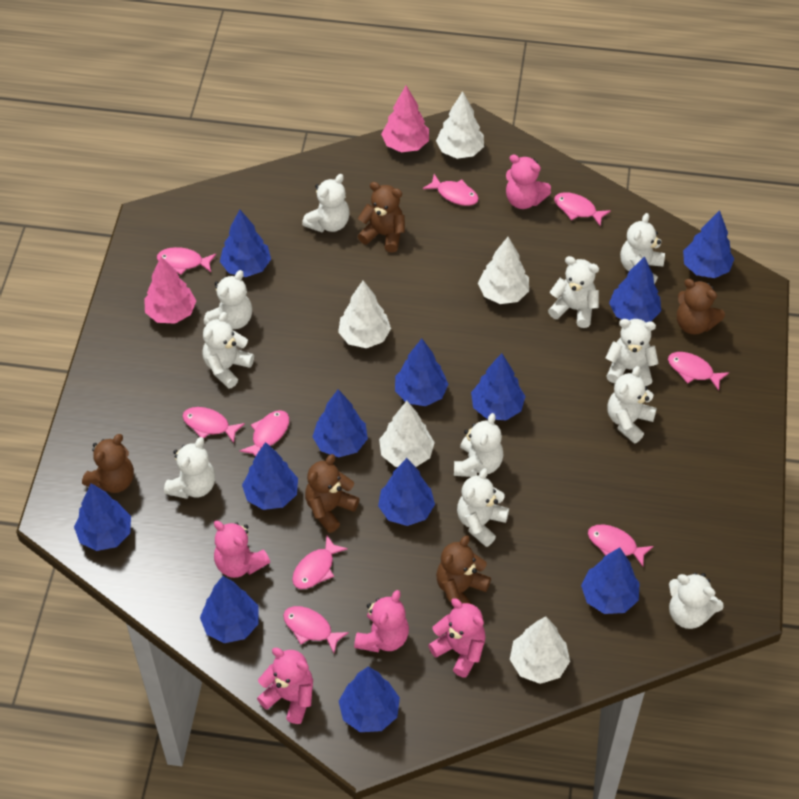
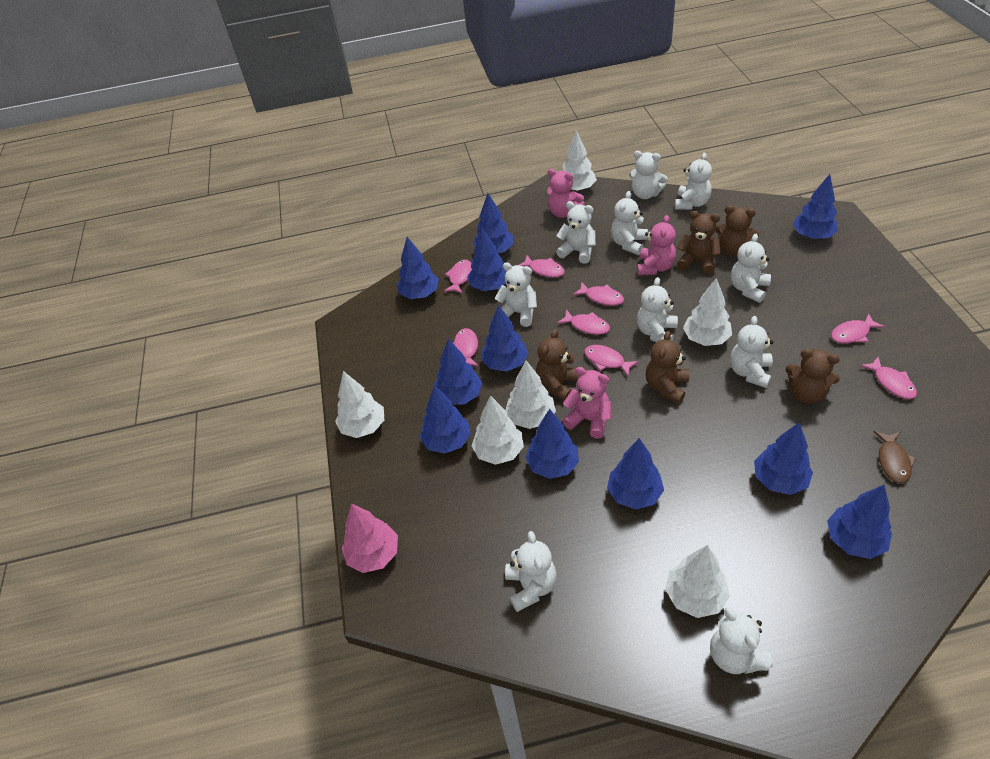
blue tree: [74,483,131,551] [200,576,259,643] [220,209,271,277] [242,442,298,510] [313,389,368,458] [339,667,400,732] [378,458,435,526] [395,338,448,406] [471,353,525,420] [581,547,640,614] [609,256,661,323] [683,210,734,278] = 12 -> [397,237,439,299] [420,385,471,454] [434,338,482,405] [467,228,507,291] [473,193,513,253] [481,305,528,372] [525,409,579,479] [607,438,664,510] [754,422,813,495] [793,174,838,239] [827,485,892,559] = 11
brown fish: none = 0 -> [873,431,916,483] = 1
pink fish: [157,247,216,275] [182,407,245,443] [240,410,289,457] [283,606,349,653] [292,536,348,589] [423,174,479,206] [554,192,611,226] [588,525,654,567] [668,352,729,391] = 9 -> [444,260,472,294] [453,328,479,366] [519,255,565,278] [557,310,610,335] [573,282,624,306] [584,345,639,376] [831,313,885,343] [860,357,917,399] = 8
pink teddy bear: [214,521,270,578] [257,648,313,724] [354,590,409,653] [428,598,486,678] [506,154,551,209] = 5 -> [547,169,585,218] [563,367,611,439] [637,215,676,275] = 3
pink tree: [144,256,196,324] [381,86,429,152] = 2 -> [342,503,398,573] = 1
white teddy bear: [164,437,215,499] [202,312,254,389] [204,270,252,329] [302,174,350,232] [454,413,504,477] [457,468,509,547] [548,256,599,328] [606,319,659,386] [607,366,657,444] [620,213,665,284] [669,573,724,629] = 11 -> [495,262,537,327] [505,531,557,612] [556,201,596,264] [611,191,648,255] [629,151,667,199] [637,277,678,342] [675,153,712,210] [710,607,773,674] [730,316,774,388] [731,234,771,303] = 10
white tree: [338,280,391,348] [379,401,435,467] [436,91,484,159] [478,237,529,304] [510,616,570,684] = 5 -> [335,371,384,438] [472,396,524,465] [505,361,556,429] [562,130,597,192] [665,545,730,618] [683,278,732,346] = 6

